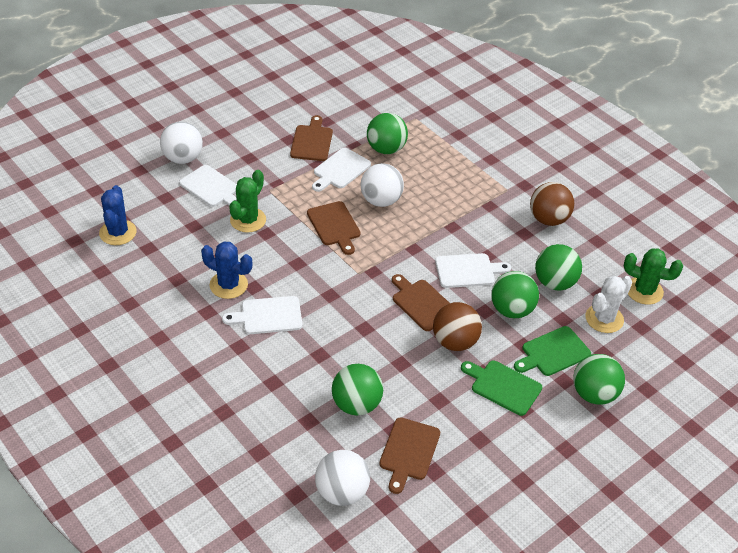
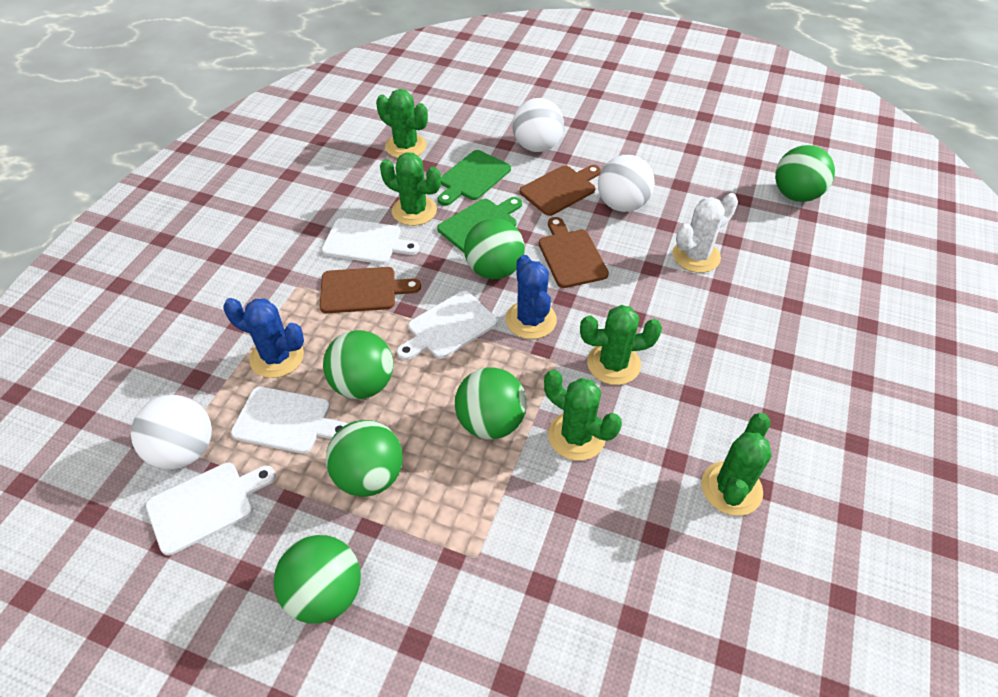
brown ball: [433,302,482,351] [530,182,574,226] = 2 -> none = 0
brown cutting board: [290,115,333,161] [307,201,361,255] [379,417,440,494] [392,274,450,331] = 4 -> [320,267,421,313] [520,165,601,216] [539,217,609,288] = 3
green ball: [332,364,383,415] [367,113,408,154] [491,271,539,318] [535,244,582,291] [573,354,625,405] = 5 -> [274,535,361,624] [323,330,393,399] [326,420,403,497] [455,367,527,439] [464,218,525,279] [775,145,835,202] = 6
green cactus: [229,170,266,233] [624,248,683,305] = 2 -> [376,89,428,158] [380,152,441,226] [544,370,622,461] [580,305,662,385] [701,413,772,516] = 5

